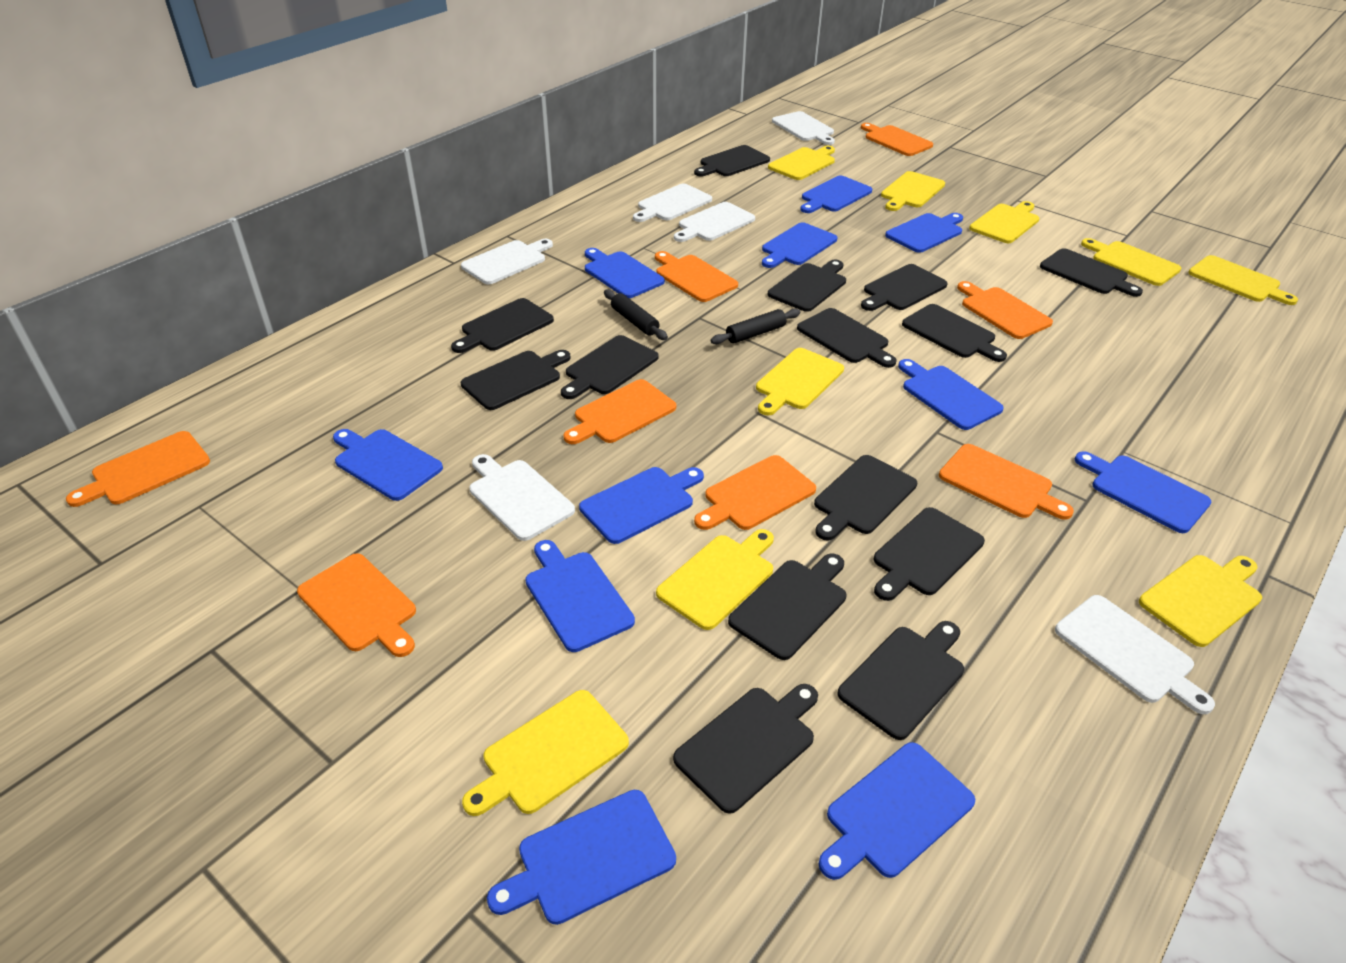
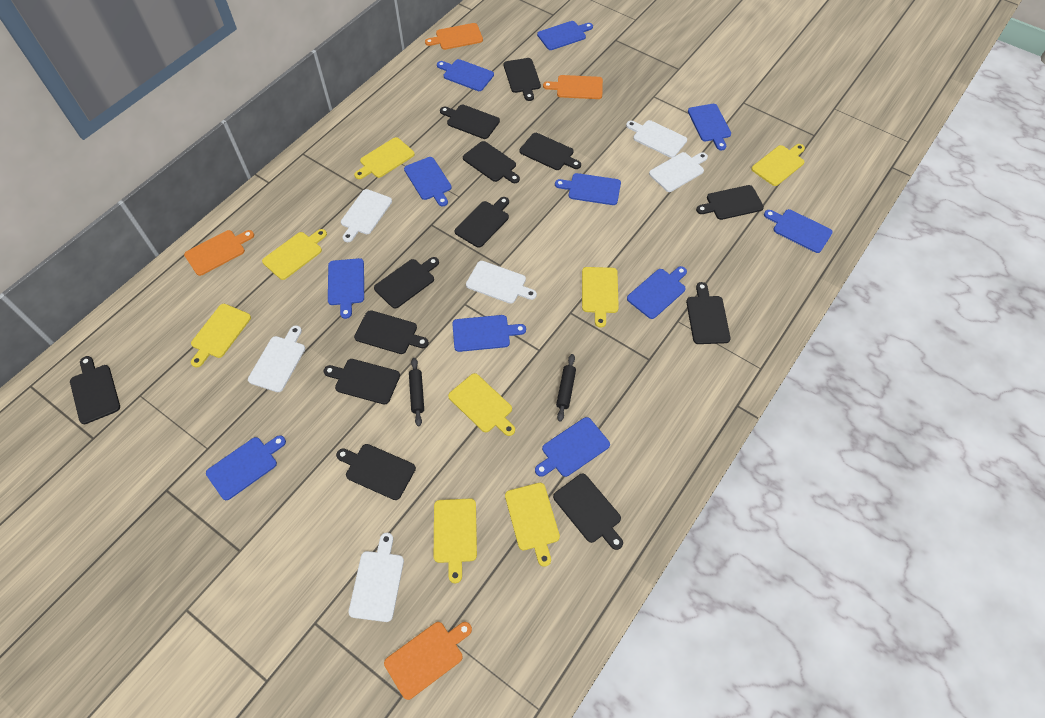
black cutting board: [451,298,554,353] [461,350,571,410] [561,335,659,399] [673,684,818,814] [694,145,770,177] [728,553,846,660] [768,260,846,312] [797,308,897,368] [814,455,917,540] [838,621,964,740] [861,264,947,311] [874,507,985,601] [902,304,1007,362] [1040,248,1143,297] = 14 -> [70,356,120,424] [324,359,400,405] [336,444,416,500] [354,310,429,354] [374,257,439,308] [440,105,500,139] [455,197,509,248] [463,141,520,183] [503,58,541,101] [519,133,581,170] [553,474,623,550] [686,282,731,344] [696,185,764,220] = 13
orange cutting board: [66,431,210,507] [297,553,416,657] [564,379,676,444] [655,251,738,302] [694,455,816,530] [861,123,933,156] [939,444,1074,520] [957,281,1053,339] = 8 -> [184,230,254,276] [384,622,472,700] [425,23,483,50] [543,75,603,99] = 4
yellow cutting board: [462,690,629,816] [656,529,774,630] [756,348,844,415] [768,146,835,180] [881,171,945,211] [969,201,1040,243] [1081,238,1181,286] [1139,555,1262,647] [1188,255,1298,305] = 9 -> [191,304,251,368] [262,229,327,280] [354,137,415,179] [434,498,477,583] [448,373,515,436] [505,483,560,567] [582,267,619,328] [751,144,805,186] = 8

